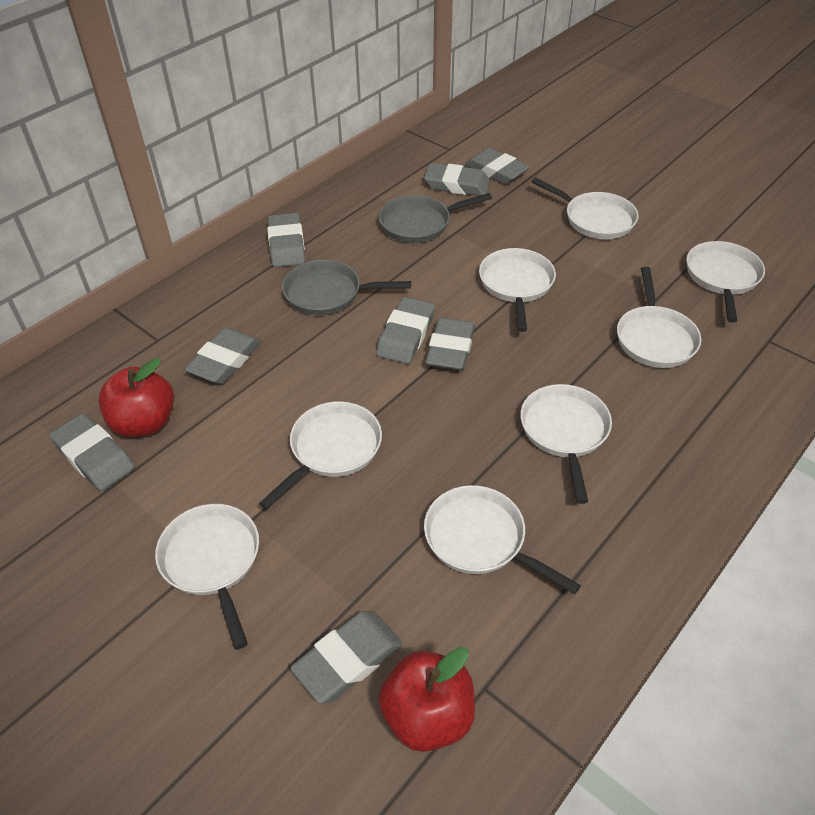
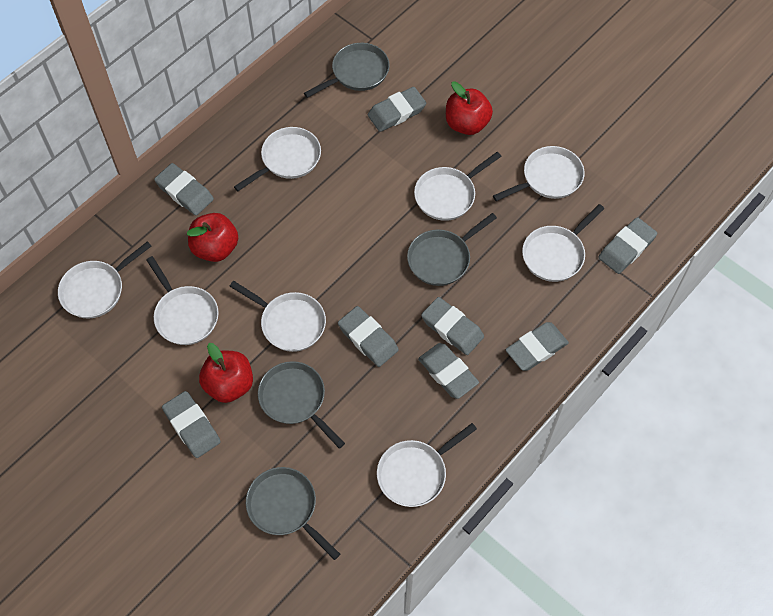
grey pan: [282,260,411,315] [379,193,492,243] = 2 -> [246,467,340,560] [258,361,345,449] [304,43,390,98] [407,213,497,286] = 4
red apple: [98,358,174,437] [379,647,475,752] = 2 -> [187,213,238,262] [199,343,253,403] [446,82,493,135] = 3

